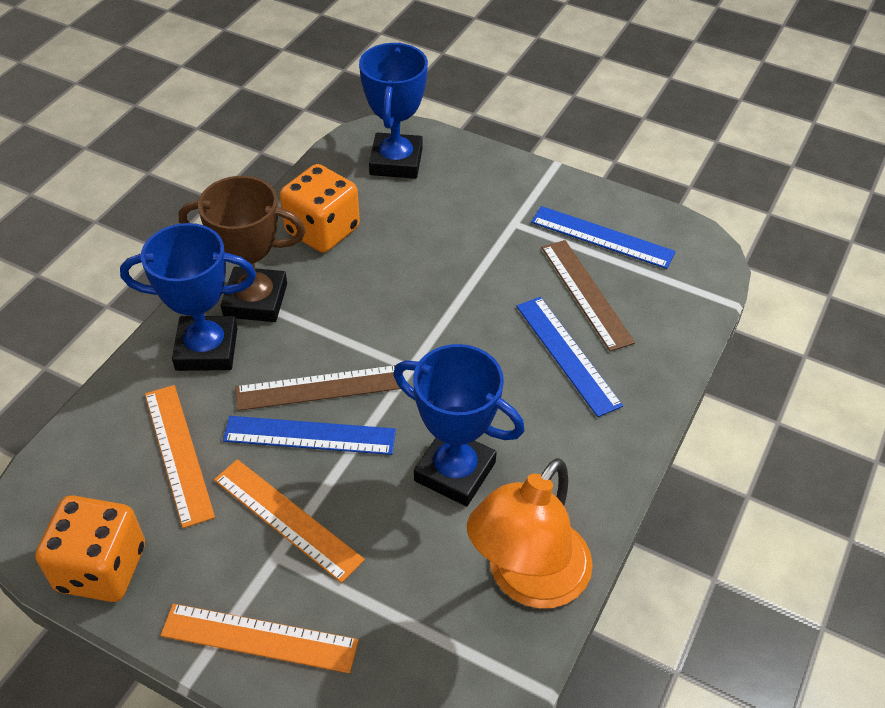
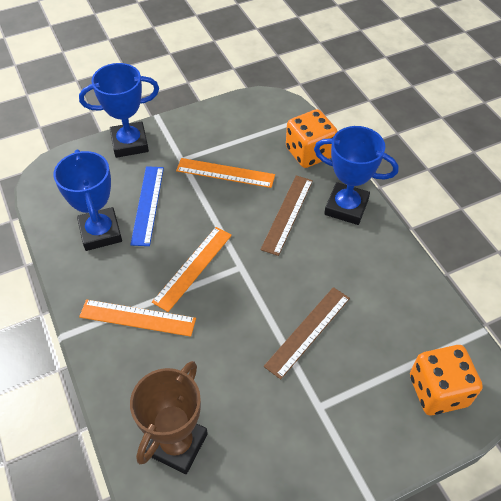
blue ruler: [223,416,396,455] [516,297,623,417] [531,206,676,269] = 3 -> [130,166,164,246] = 1
orange lamp: [467,458,593,609] = 1 -> none = 0

